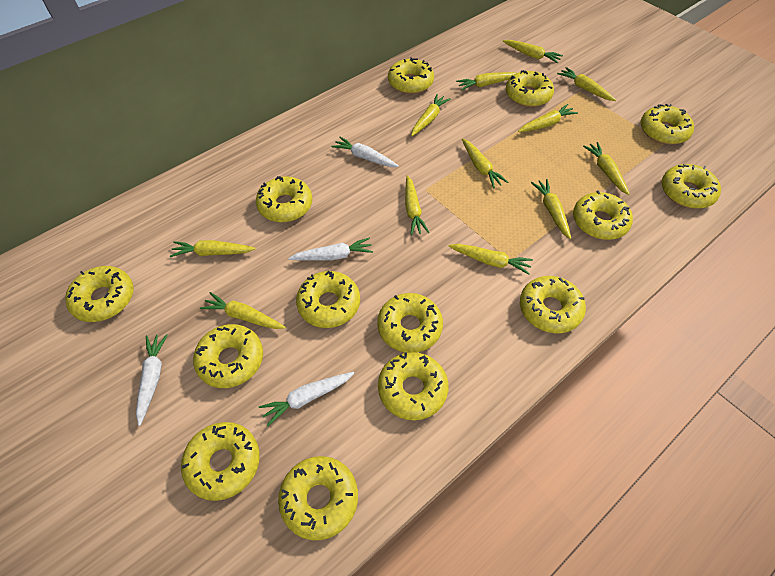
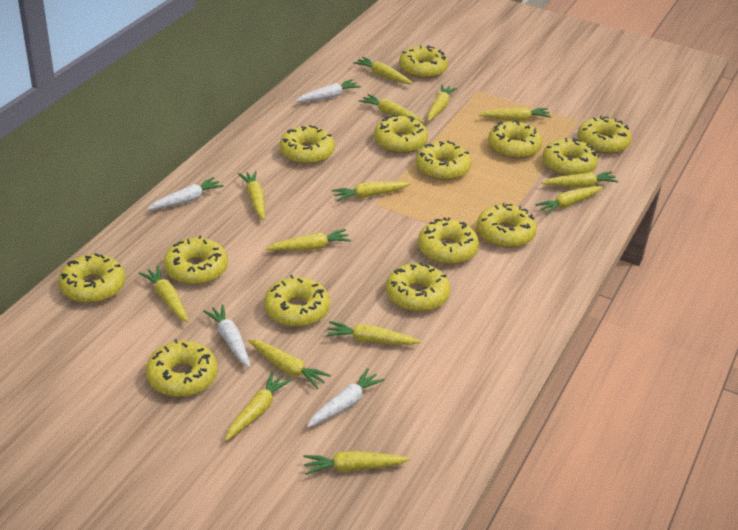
yellow carrot: [170,240,256,257] [200,292,285,329] [405,175,430,235] [411,94,450,136] [448,244,533,275] [456,72,516,90] [462,138,508,188] [503,40,563,63] [518,104,578,132] [531,179,571,239] [557,67,616,101] [583,142,630,195] = 12 -> [139,266,189,322] [225,372,292,441] [238,171,265,220] [248,339,331,389] [265,229,351,251] [303,451,411,475] [326,321,421,345] [332,182,411,201] [353,57,413,84] [359,94,424,123] [427,85,457,121] [478,107,551,121] [535,186,603,215] [541,171,619,187] = 14

